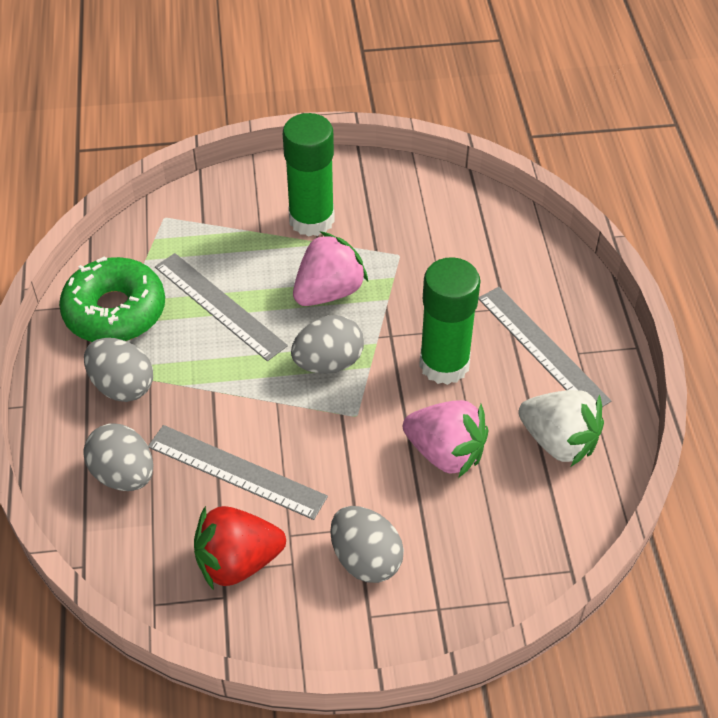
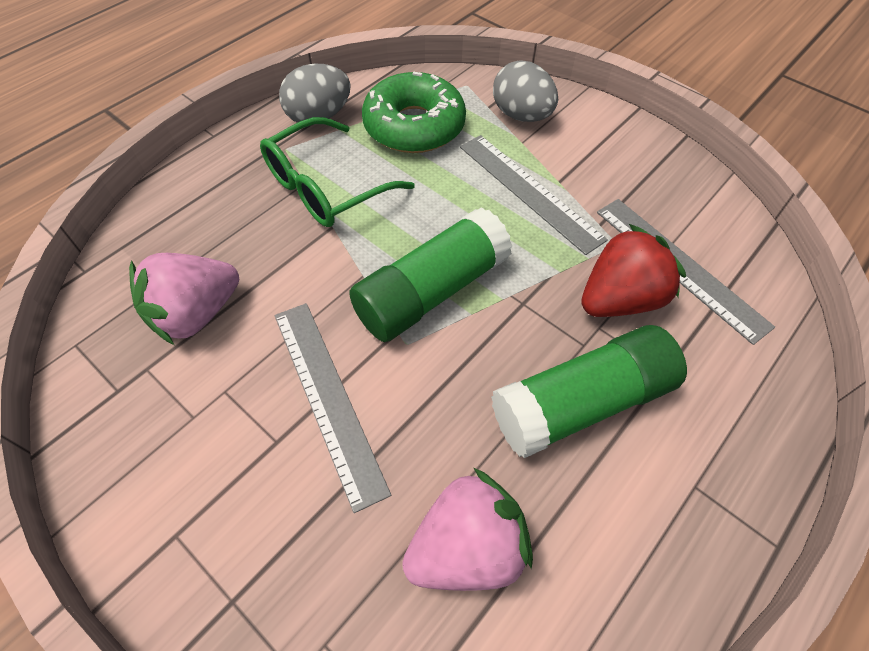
green glasses: none = 0 -> [260,117,415,227] = 1
grey egg: [84,338,153,402] [84,423,153,491] [291,315,364,374] [330,506,404,583] = 4 -> [279,64,351,123] [493,60,558,122] = 2
white strawberry: [518,390,604,467] = 1 -> none = 0

